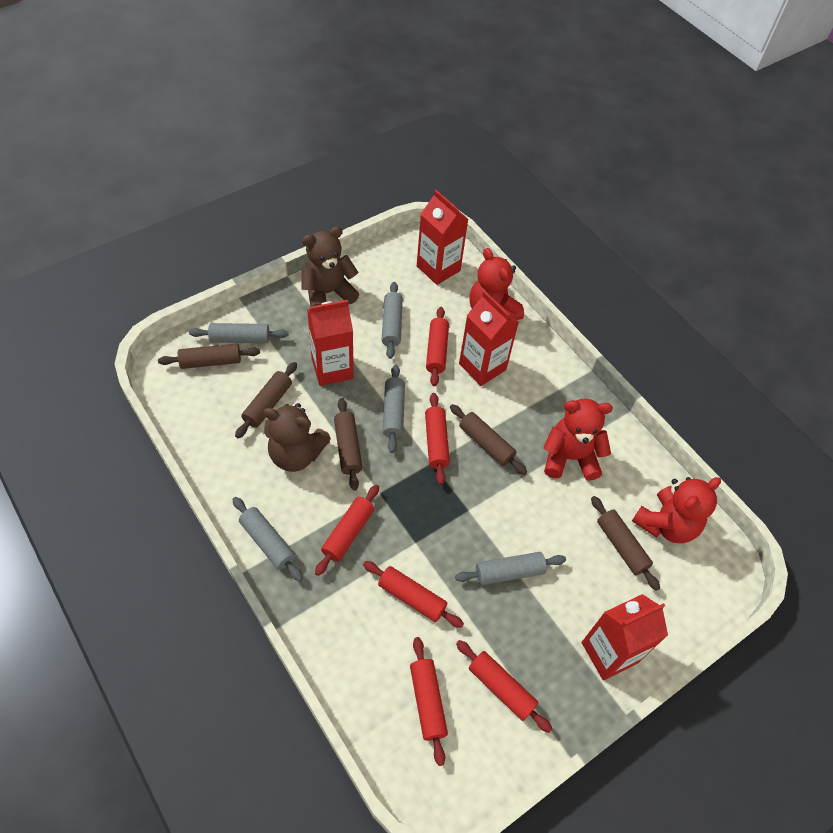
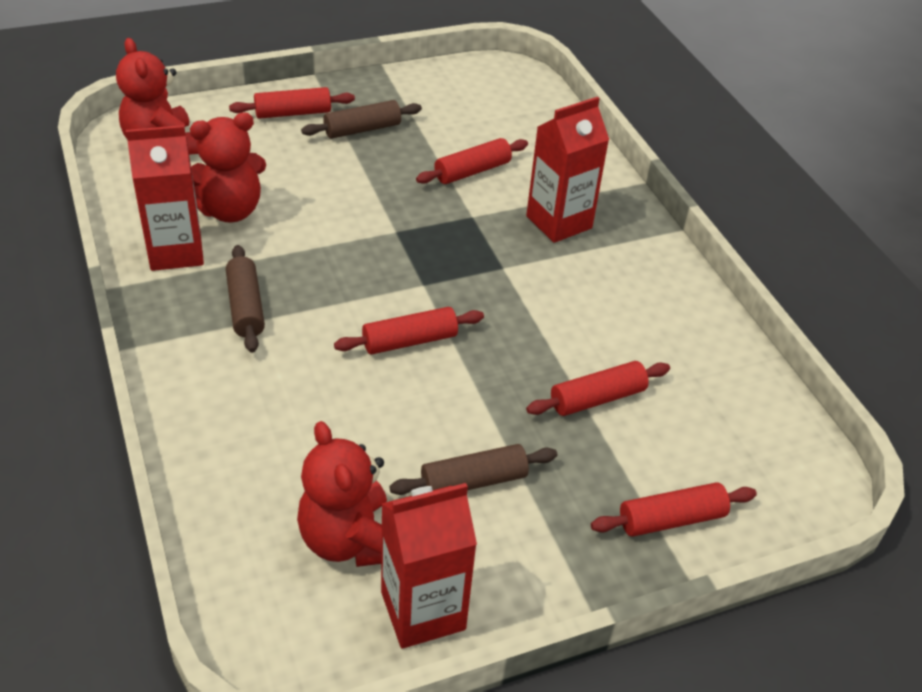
brown rolling pin: [158,344,260,369] [235,362,297,438] [334,398,362,491] [450,404,527,475] [591,496,660,591] = 5 -> [226,245,265,353] [301,100,422,139] [389,444,557,495] = 3
brown teddy bear: [263,403,331,472] [301,226,359,307] = 2 -> none = 0
grey rolling pin: [189,323,289,343] [232,497,303,581] [382,282,403,359] [383,365,405,453] [455,552,566,585] = 5 -> none = 0
red carton: [307,300,354,386] [417,190,468,285] [459,291,519,386] [581,594,668,681] = 4 -> [126,125,204,271] [381,483,477,649] [526,97,609,243] = 3
red rolling pin: [315,485,379,576] [363,561,464,628] [410,637,448,766] [425,393,450,485] [426,307,449,386] [456,640,552,733] = 6 -> [229,87,355,119] [334,307,484,355] [416,138,528,184] [526,361,670,416] [591,482,757,537] = 5

